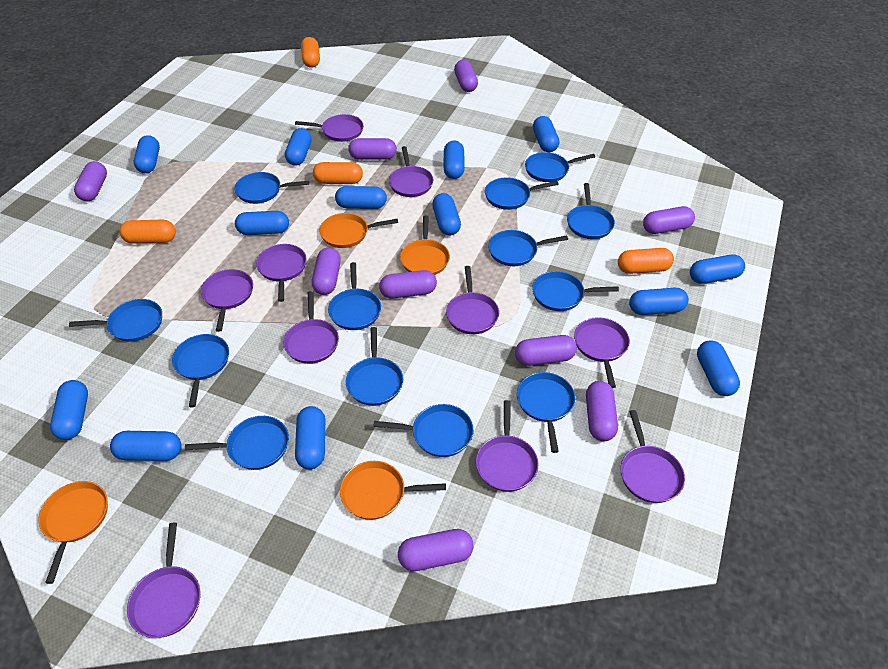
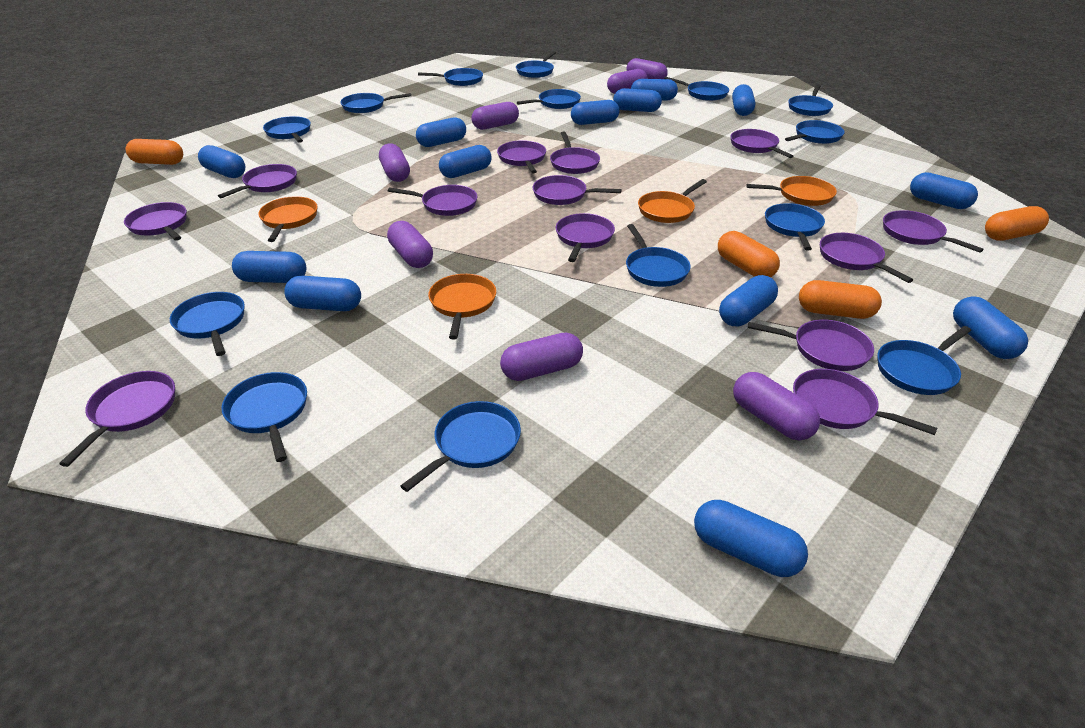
blue pan: [69,299,162,342] [172,334,229,407] [185,416,289,470] [235,172,309,204] [328,262,381,330] [346,327,403,406] [373,404,473,457] [485,177,559,210] [488,230,568,266] [517,372,575,453] [525,152,595,182] [532,271,619,311] [567,183,615,239] = 13 -> [170,292,245,356] [222,372,307,462] [263,116,311,143] [341,93,411,113] [401,401,521,492] [418,68,483,86] [516,51,556,78] [517,89,581,109] [626,224,691,287] [664,77,729,101] [765,203,825,251] [785,120,845,144] [788,84,833,116] [877,326,971,395] = 14
purple capsule: [74,161,107,201] [312,248,341,295] [348,138,397,159] [379,270,437,299] [398,529,474,571] [454,60,478,92] [515,335,577,366] [586,381,618,441] [643,206,695,234] = 9 -> [379,143,410,182] [387,221,433,268] [471,102,519,130] [500,332,583,381] [607,69,648,94] [626,58,668,79] [733,372,820,440] = 7
purple pan: [127,523,200,638] [201,269,253,332] [256,244,307,302] [283,291,339,364] [295,114,363,142] [389,146,433,197] [446,266,499,334] [476,400,538,492] [574,317,630,388] [621,410,685,503] = 10 -> [59,371,175,467] [124,202,187,241] [218,164,297,198] [388,185,477,216] [497,140,546,173] [533,175,621,205] [550,131,600,174] [556,213,615,262] [730,129,793,158] [748,320,874,371] [793,369,937,435] [820,233,913,283] [883,210,984,253] = 13

